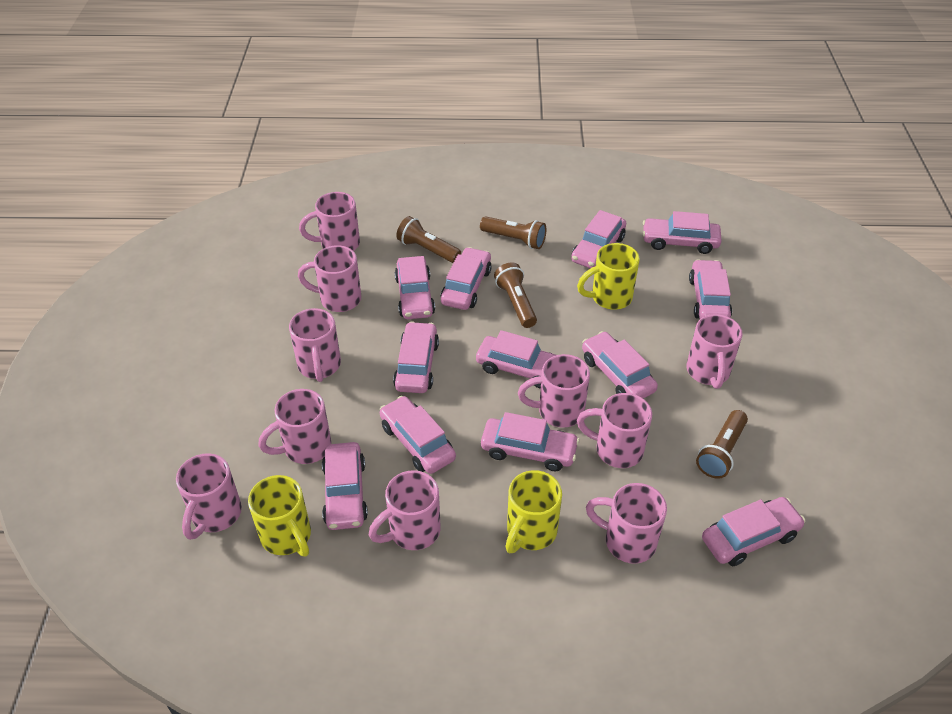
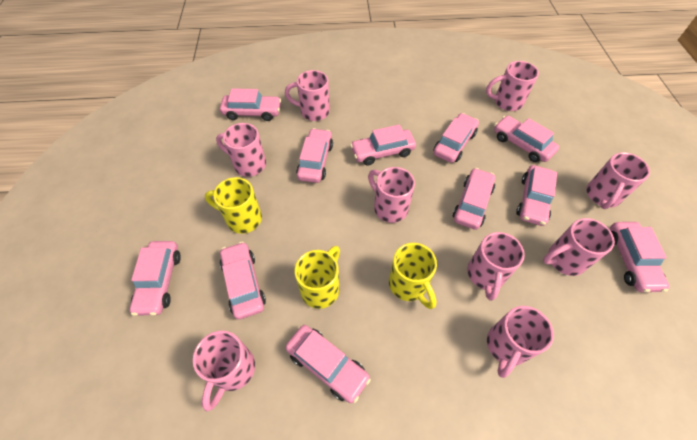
brown flashlight: [396,216,461,263] [480,216,546,249] [494,262,537,328] [696,410,748,479] = 4 -> none = 0
pink car: [322,442,368,530] [379,396,456,474] [393,321,439,393] [395,256,435,319] [441,247,492,310] [476,330,556,389] [481,412,580,471] [571,210,626,269] [582,331,658,399] [643,211,721,254] [689,259,732,319] [702,497,805,566] = 12 -> [130,241,181,316] [220,88,281,121] [220,242,266,320] [285,325,371,403] [296,128,333,183] [350,124,416,166] [433,113,479,163] [453,168,495,230] [494,116,559,162] [516,165,557,226] [610,222,669,292] = 11
pink mug: [176,453,242,540] [258,389,331,464] [289,308,341,382] [298,245,361,312] [299,192,360,251] [368,470,441,550] [518,354,590,428] [577,393,652,468] [586,483,667,564] [686,314,743,389] = 10 -> [193,331,255,411] [216,123,266,177] [285,70,330,121] [368,167,415,223] [467,232,525,301] [486,61,539,111] [487,306,554,378] [543,218,615,276] [586,152,650,209] = 9

